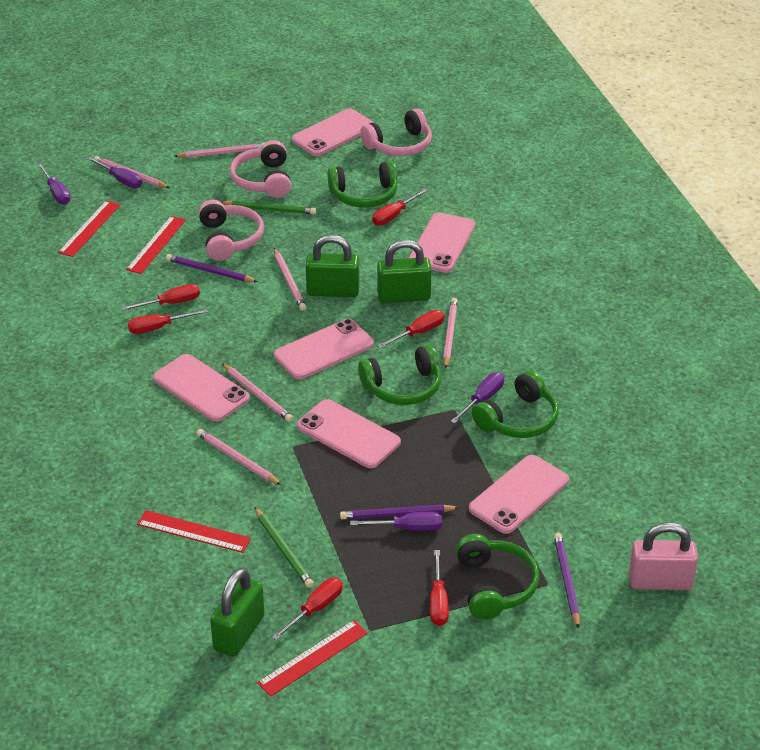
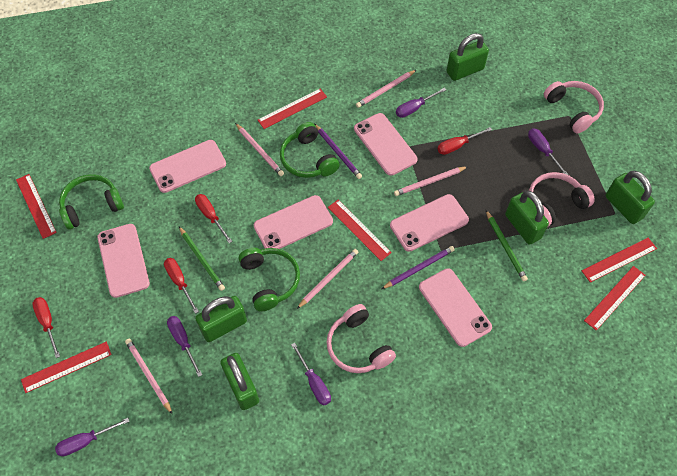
green headphones: [327,161,398,208] [358,345,441,405] [456,534,539,620] [472,370,559,438] = 4 -> [59,174,124,230] [239,248,300,311] [280,122,340,178] = 3
green padlock: [210,568,265,657] [306,235,360,297] [377,240,432,303] = 3 -> [195,296,247,342] [220,353,259,410] [446,33,489,81] [505,191,549,245] [605,171,655,224] = 5
pink padlock: [629,522,698,590] = 1 -> none = 0
pink pencil: [94,156,170,188] [174,143,264,158] [196,429,281,485] [222,364,293,422] [274,248,306,311] [443,298,458,369] = 6 -> [125,339,172,414] [235,123,284,176] [297,249,358,309] [356,70,416,108] [394,166,468,196] = 5
purple pencil: [166,254,258,282] [340,504,460,519] [554,533,580,629] = 3 -> [314,124,362,179] [382,246,455,289] = 2
purple screwdriver: [37,163,71,205] [87,157,142,188] [350,512,442,531] [451,372,504,424] = 4 -> [55,418,130,456] [167,316,202,377] [291,343,331,405] [396,88,446,118] [528,128,569,175] = 5
red ruler: [58,200,120,257] [126,216,186,274] [137,510,251,553] [257,620,368,697] = 4 -> [16,174,57,239] [21,342,112,393] [258,88,327,129] [328,200,392,261] [582,238,657,283] [584,266,646,331] = 6
red screwdriver: [122,284,200,311] [128,309,208,334] [272,578,343,640] [372,189,428,225] [377,310,445,349] [430,550,449,626] = 6 -> [32,297,60,358] [164,258,199,314] [195,194,233,243] [437,127,492,155] = 4

